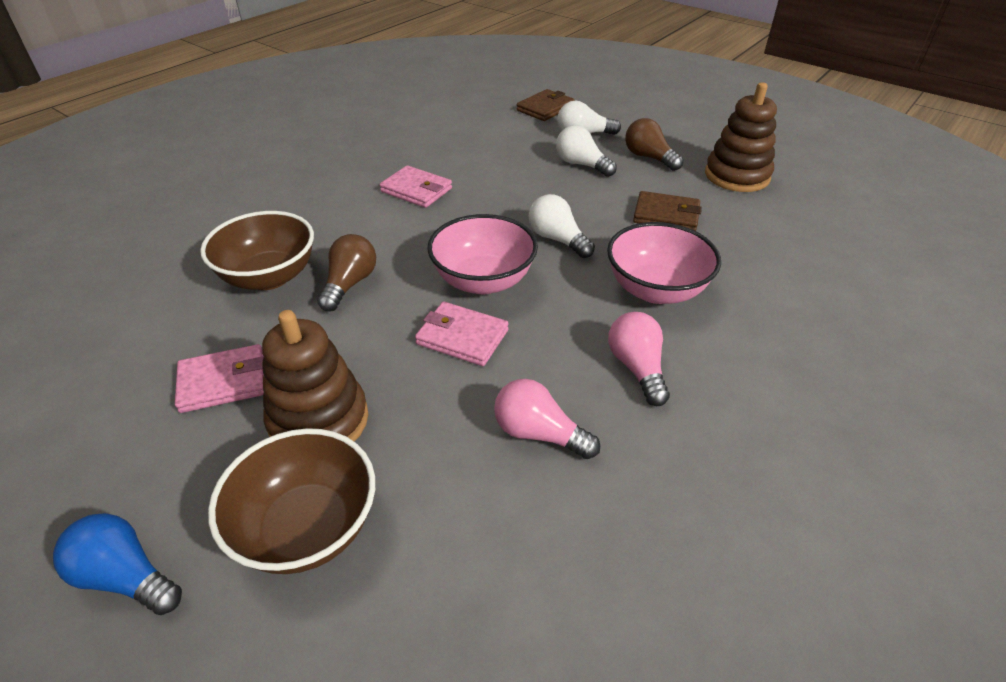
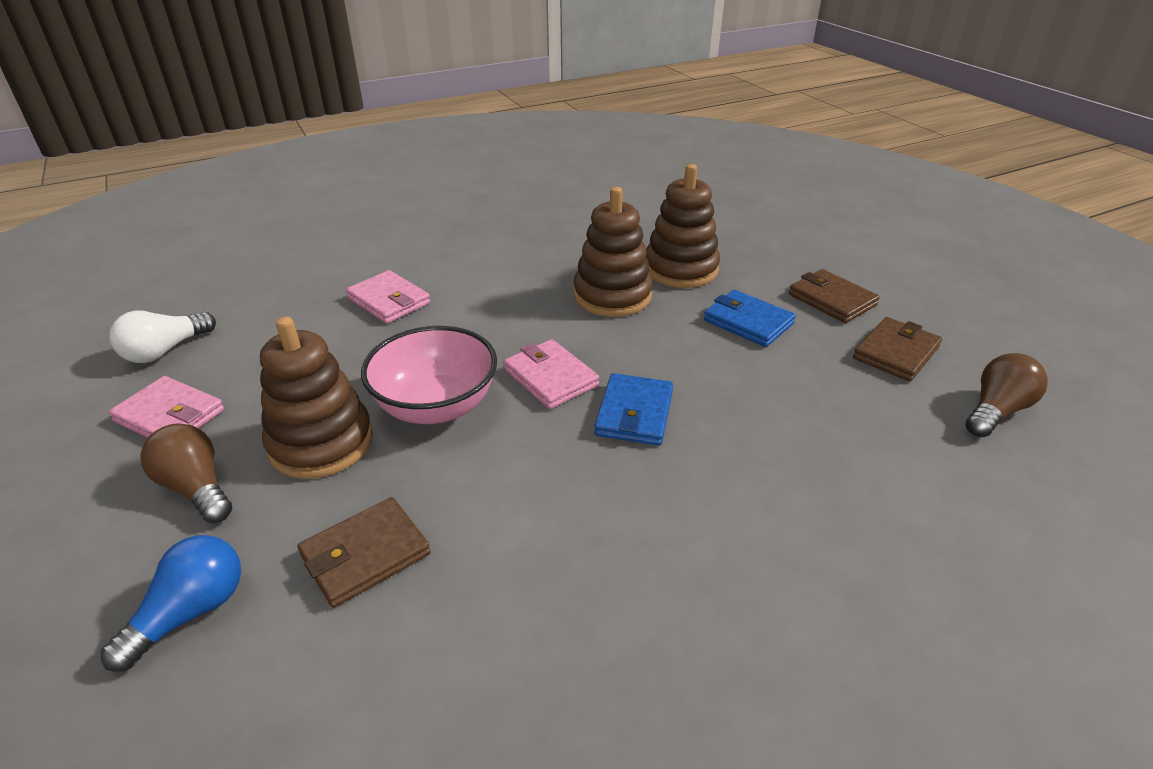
blue wallet: none = 0 -> [594,373,673,446] [704,290,796,347] = 2
brown bowl: [200,211,314,290] [208,428,375,574] = 2 -> none = 0
brown stacking toy: [262,310,368,442] [705,82,777,192] = 2 -> [260,317,373,479] [574,187,653,317] [646,164,720,288] = 3
brown wallet: [517,89,575,121] [633,191,702,231] = 2 -> [298,497,431,608] [789,269,880,323] [853,317,942,381] = 3
pink bowl: [427,214,538,294] [607,222,721,304] = 2 -> [361,326,497,424] = 1
pink light bulb: [494,379,600,459] [608,312,670,406] = 2 -> none = 0
white light bulb: [529,194,595,258] [556,125,617,177] [557,101,621,135] = 3 -> [109,311,216,363] = 1

